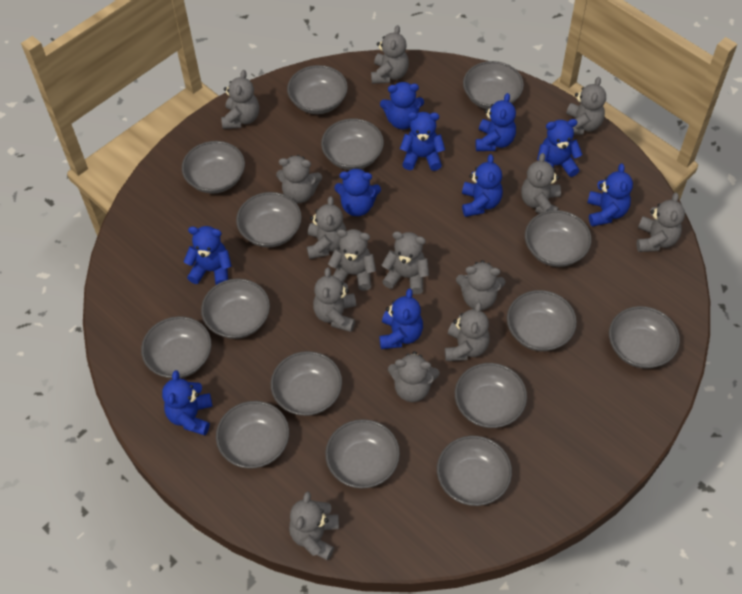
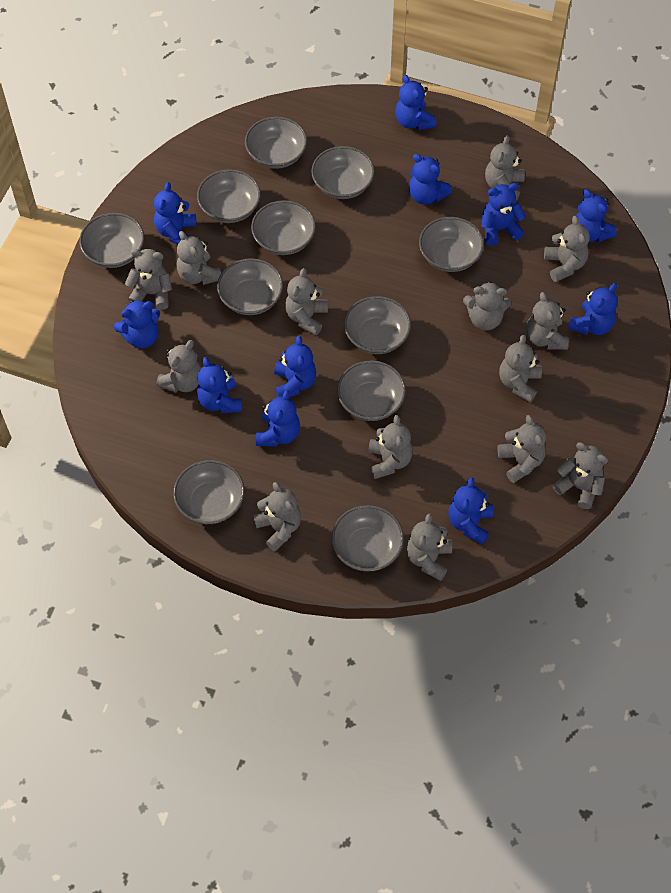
blue teddy bear: [162,370,213,435] [184,226,232,285] [334,167,381,216] [379,289,423,349] [380,82,424,129] [400,112,445,171] [462,154,503,217] [476,93,516,151] [537,119,583,177] [587,163,633,227] = 10 -> [114,300,160,348] [154,182,197,244] [197,357,242,413] [256,390,300,446] [274,336,316,397] [395,75,437,131] [409,154,452,205] [448,477,493,544] [481,183,526,246] [568,283,618,335] [576,189,617,242] = 11
grey bowl: [141,316,211,378] [182,141,245,194] [201,278,270,339] [216,401,289,468] [236,192,302,247] [271,351,342,416] [287,65,348,114] [321,118,384,170] [325,419,400,489] [437,436,512,506] [455,363,527,428] [463,61,524,110] [507,290,577,351] [525,210,591,267] [609,306,680,369] = 15 -> [79,213,144,268] [173,460,245,524] [197,169,261,223] [217,258,283,315] [245,117,307,169] [251,200,316,255] [311,146,375,199] [331,505,404,572] [337,361,406,421] [344,296,411,354] [419,217,484,272] = 11

